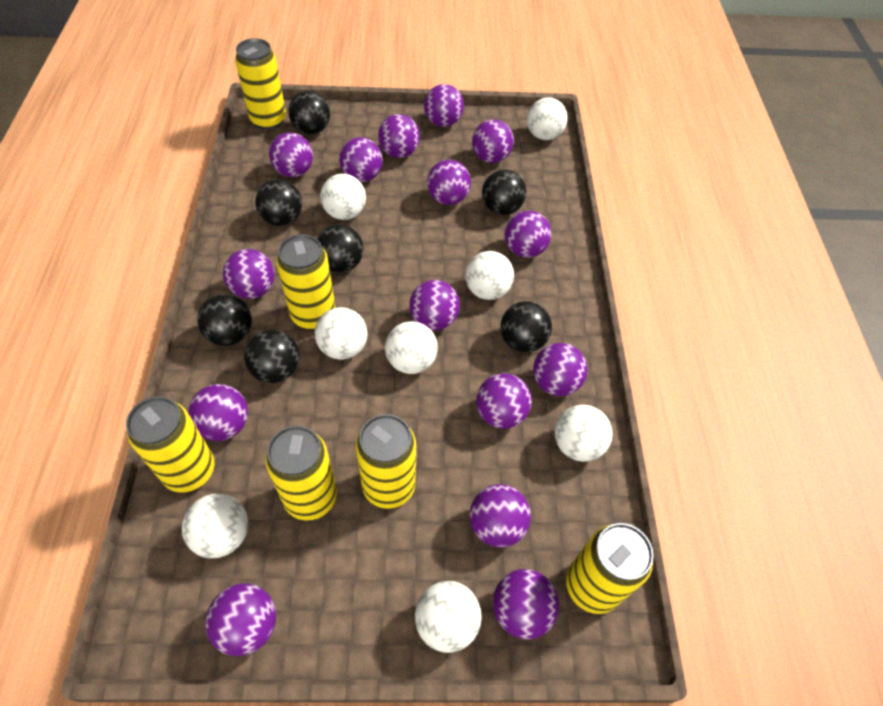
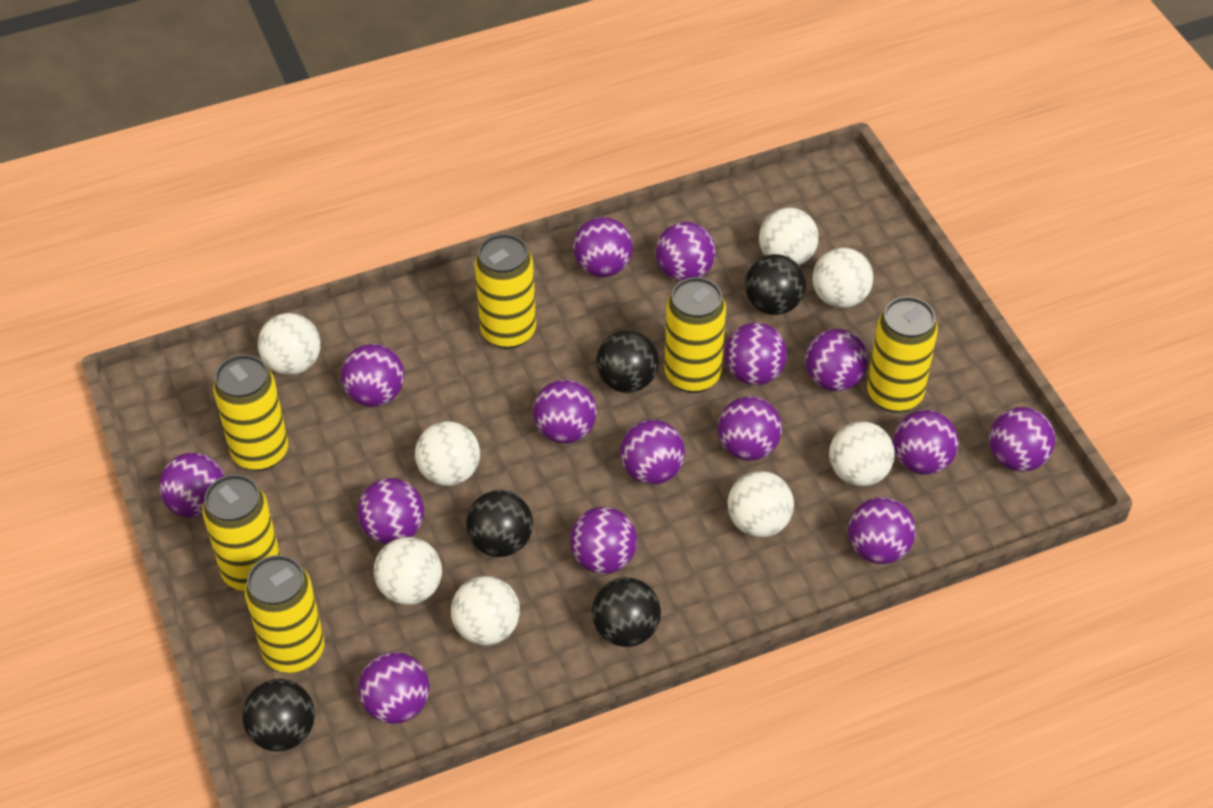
black ball: [197,294,252,346] [244,329,300,383] [255,179,302,226] [289,91,330,134] [317,224,364,273] [482,170,526,215] [500,301,552,352] = 7 -> [242,679,315,752] [466,490,533,557] [592,577,661,647] [596,330,659,393] [745,254,806,315] = 5

